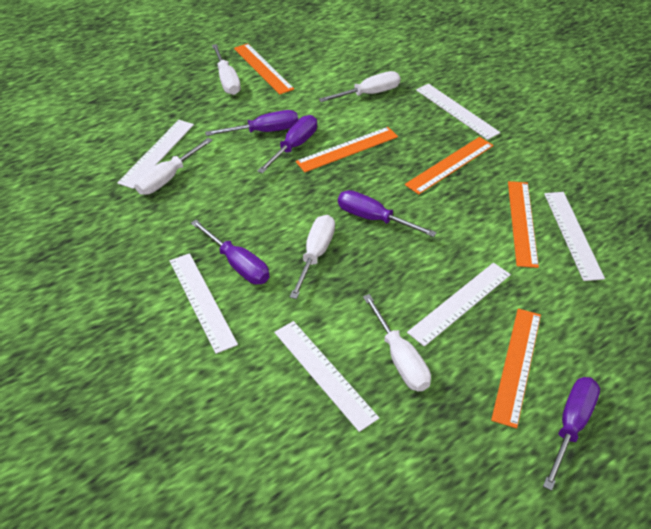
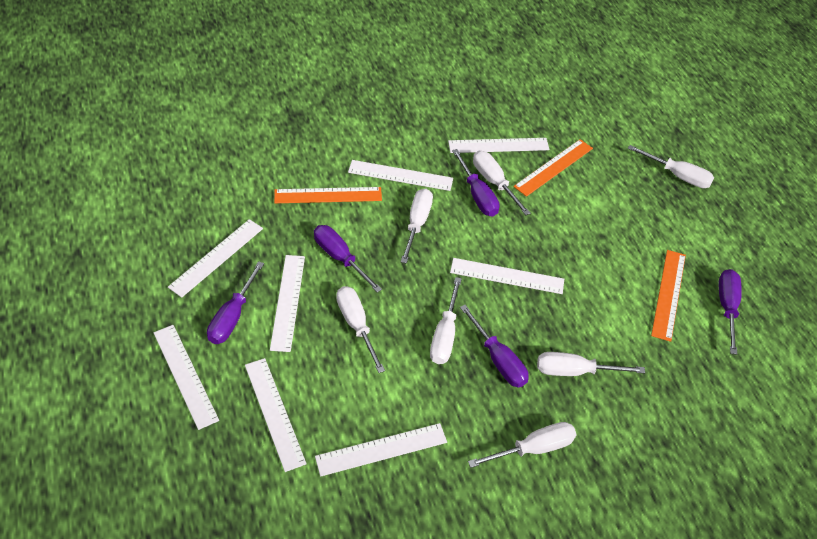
orange ruler: [234,43,294,95] [296,127,398,172] [405,137,494,195] [491,309,541,428] [508,181,539,268] = 5 -> [274,187,382,203] [513,139,593,197] [651,250,686,342] = 3
white ruler: [117,120,194,189] [169,253,238,354] [274,321,379,432] [407,263,511,347] [416,84,500,140] [544,192,605,281] = 6 -> [154,325,219,430] [168,219,263,298] [245,358,307,472] [270,255,305,352] [315,423,447,476] [348,160,453,191] [448,138,550,153] [450,258,564,294] = 8
white screwdriver: [135,138,213,195] [212,44,241,95] [290,215,335,299] [319,71,400,102] [363,294,431,392] = 5 -> [336,286,385,373] [401,189,433,264] [430,277,462,364] [468,422,577,468] [473,151,531,215] [537,352,645,376] [628,145,714,188] = 7

